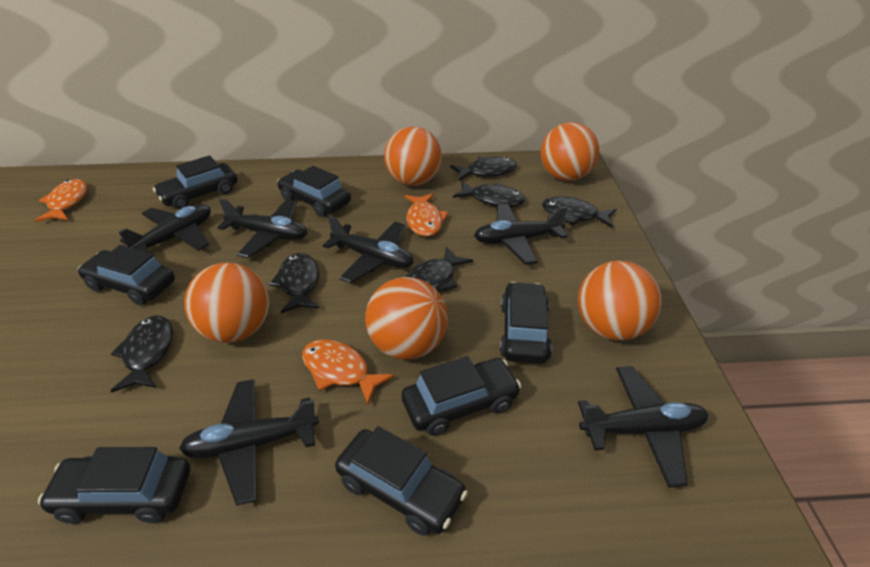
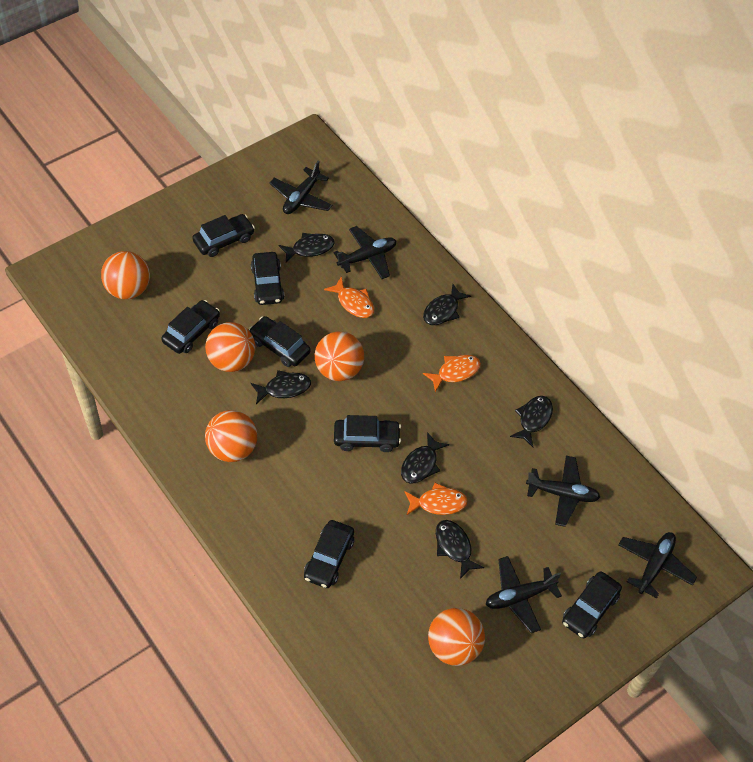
black plane: [118,204,211,252] [179,379,319,506] [217,198,307,258] [323,215,414,283] [474,204,568,265] [578,366,708,488] = 6 -> [269,161,332,214] [333,226,396,279] [486,556,562,633] [526,456,600,527] [618,532,697,598] = 5

